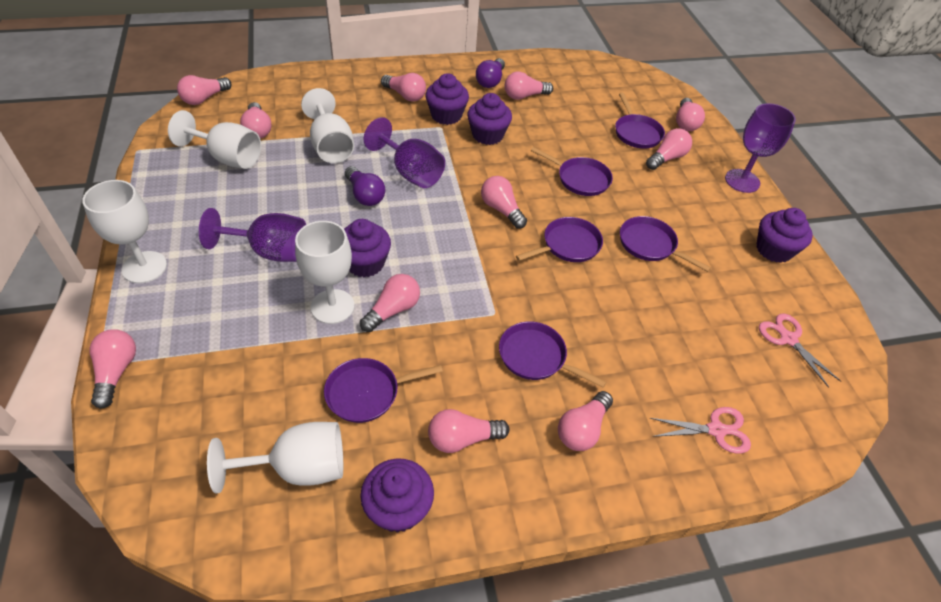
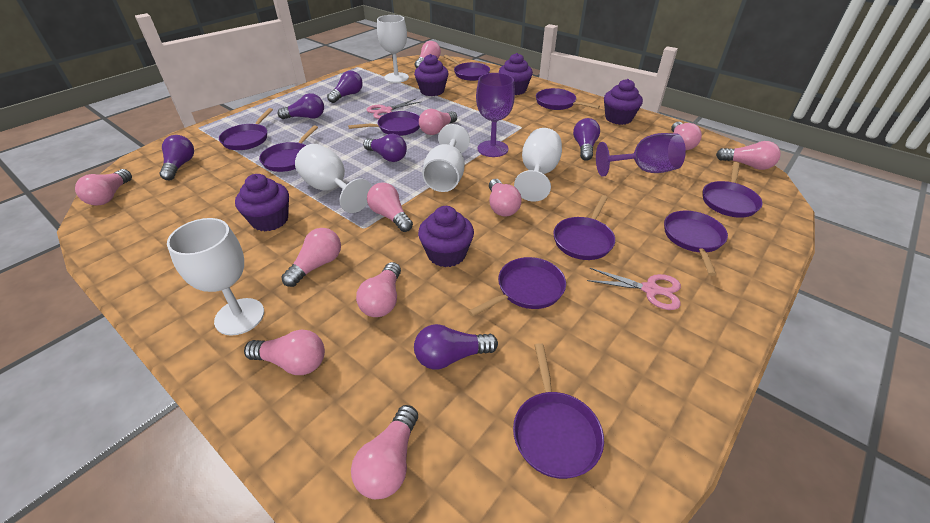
purple goblet: [199,208,306,262] [364,117,445,188] [725,103,796,193] = 3 -> [476,73,515,157] [596,133,686,177] = 2
purple light bulb: [345,166,385,206] [476,58,505,88] = 2 -> [159,135,194,181] [277,93,324,119] [327,71,363,103] [363,134,407,162] [414,324,498,370] [573,118,600,161] = 6
purple pan: [324,358,443,423] [499,321,606,388] [516,217,603,262] [531,147,613,196] [615,93,665,149] [620,216,711,272] = 6 -> [219,108,273,150] [259,125,318,172] [348,111,420,136] [444,55,490,81] [468,257,566,317] [513,343,604,479] [536,88,600,110] [553,195,615,260] [664,211,728,276] [703,162,763,218] = 10

